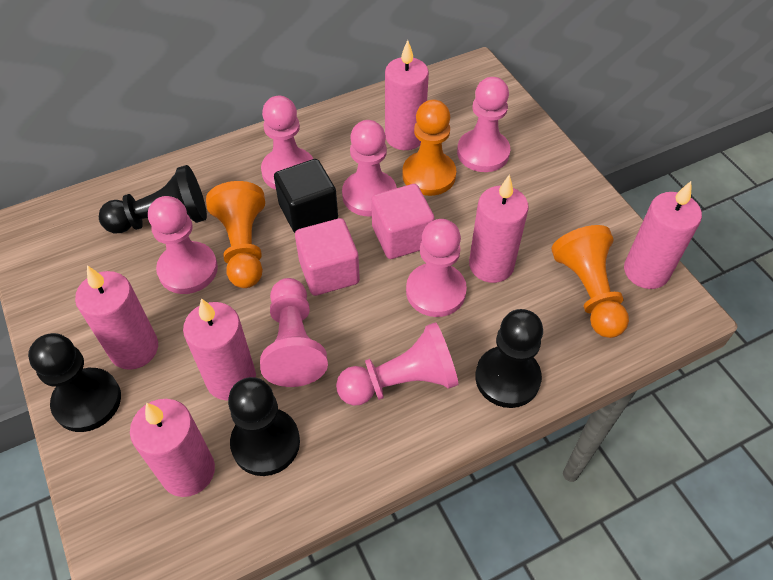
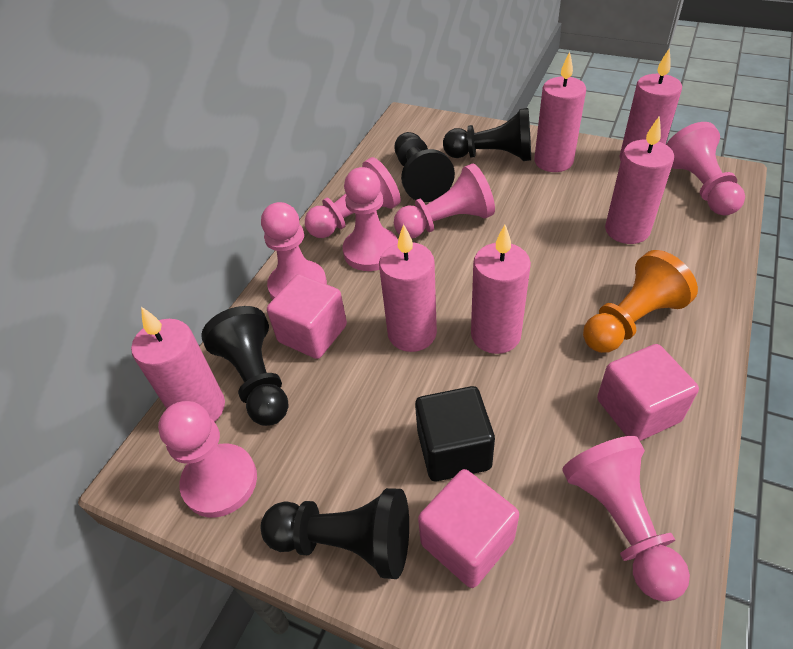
orange pawn: [206,181,265,288] [402,100,456,196] [552,225,629,338] = 3 -> [583,250,698,353] = 1
pink cube: [295,218,360,296] [371,184,435,259] = 2 -> [267,274,347,359] [418,469,519,588] [597,344,699,441] = 3

